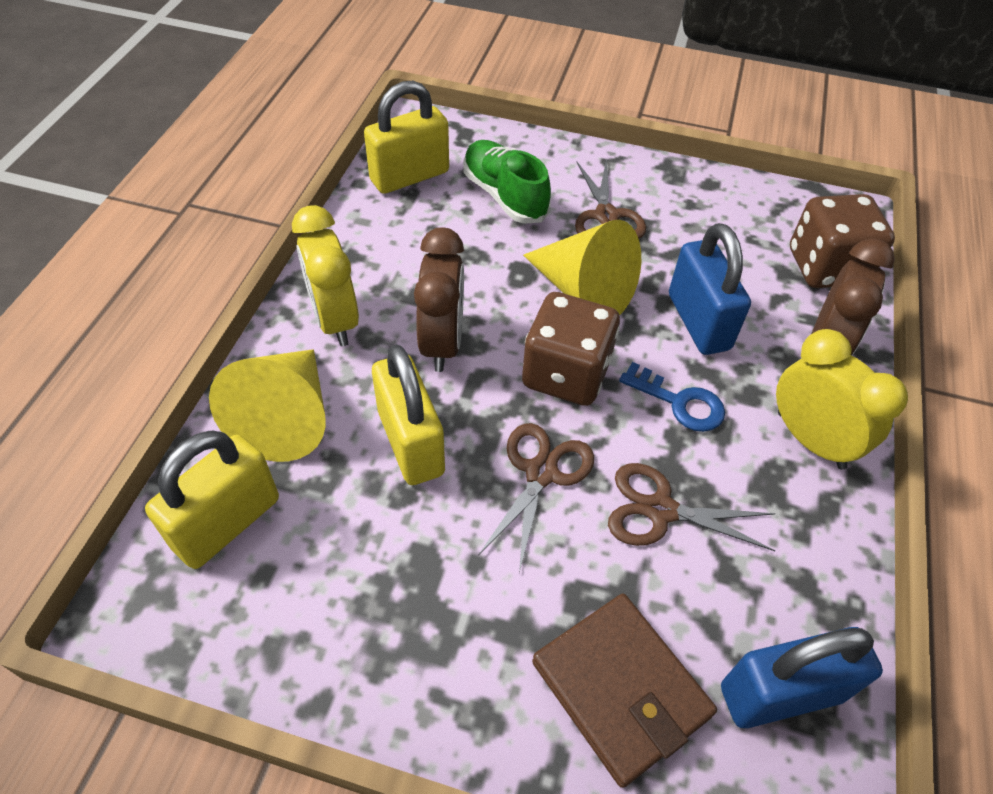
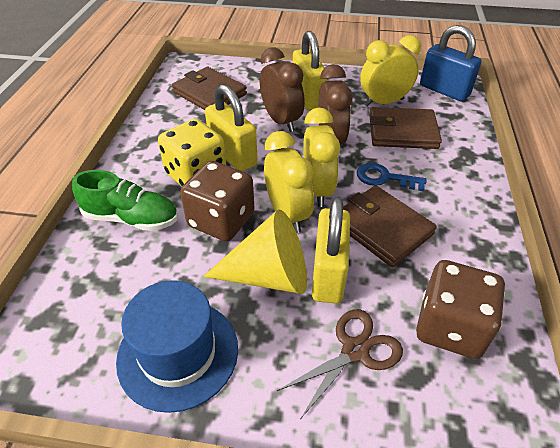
blue hat: none = 0 -> [116,280,238,413] = 1
blue padlock: [669,223,751,355] [721,627,883,728] = 2 -> [420,25,482,101] = 1
brown scissors: [478,423,594,573] [575,158,646,239] [608,463,776,551] = 3 -> [277,309,403,418] = 1
brown wallet: [532,593,717,788] = 1 -> [172,67,247,110] [343,185,437,267] [369,107,442,149] = 3
yellow clock: [292,205,359,346] [776,329,908,470] = 2 -> [264,131,314,233] [303,107,340,207] [360,35,421,107] = 3
yellow cone: [209,349,326,462] [523,220,641,315] = 2 -> [203,209,307,294] = 1
yellow dice: none = 0 -> [158,119,226,187] = 1

